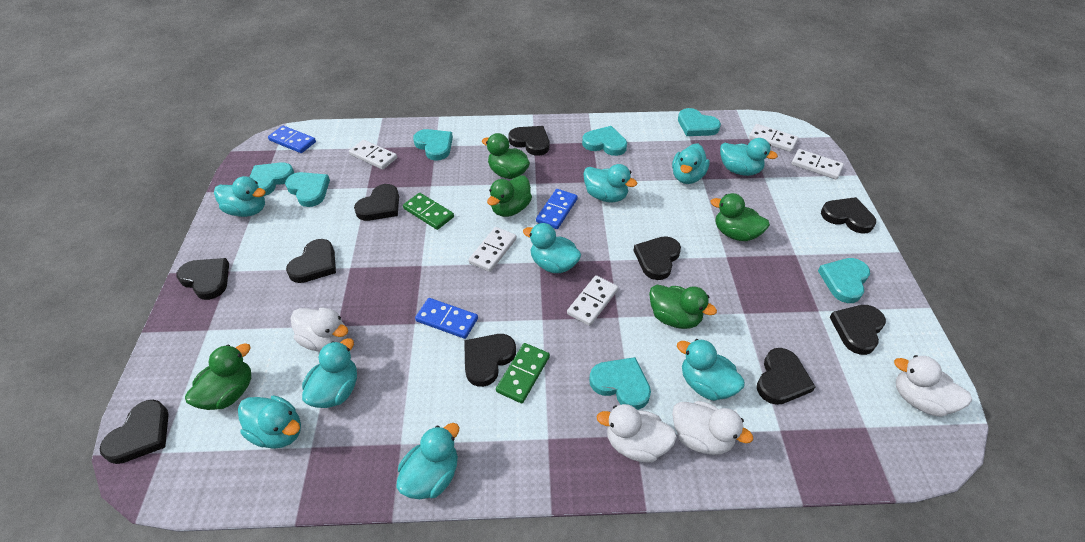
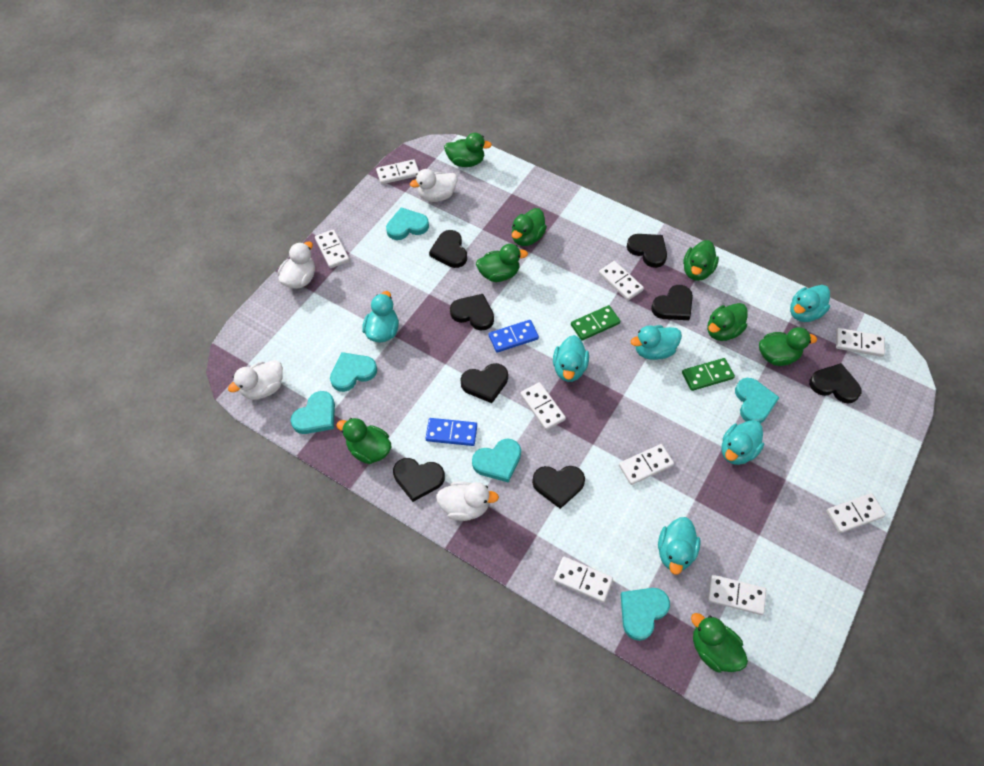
black heart: [100,400,169,464] [176,258,229,300] [286,239,336,283] [354,184,399,221] [464,334,516,387] [508,126,549,156] [633,236,681,280] [757,348,815,405] [821,197,876,234] [830,305,886,355] = 10 -> [393,458,445,502] [429,230,467,268] [450,294,494,331] [460,363,508,403] [532,466,585,509] [627,234,667,268] [651,285,693,320] [809,363,862,403] = 8
blue domino: [268,126,316,153] [415,298,478,339] [536,189,578,229] = 3 -> [426,418,477,446] [489,320,539,353] = 2
green duck: [185,343,251,410] [482,133,530,179] [487,175,532,217] [649,285,717,329] [710,193,770,241] = 5 -> [336,418,392,464] [444,133,492,167] [476,244,528,282] [512,208,547,246] [683,240,719,281] [691,613,748,673] [707,303,748,341] [759,327,817,366] = 8
turquoise duck: [214,176,266,217] [238,395,301,449] [302,338,357,408] [396,423,459,499] [523,223,581,273] [583,164,637,202] [672,143,710,184] [677,339,745,401] [720,138,778,176] = 9 -> [362,291,399,342] [553,335,589,382] [631,325,682,360] [658,517,701,575] [721,420,764,465] [790,285,830,322] = 6
turquoise heart: [250,162,294,196] [285,172,330,207] [413,129,453,161] [582,126,627,156] [589,357,651,410] [678,108,721,136] [818,258,870,303] = 7 -> [291,391,335,434] [330,352,377,392] [386,207,429,240] [472,439,521,483] [621,588,670,641] [735,378,780,424] = 6
white domino: [349,140,397,170] [469,227,517,272] [567,275,618,326] [749,124,798,152] [792,149,844,179] = 5 -> [315,229,350,268] [376,159,419,184] [520,382,566,430] [553,556,613,603] [599,261,644,301] [619,444,674,485] [708,575,766,615] [826,493,886,533] [836,328,885,357] = 9

